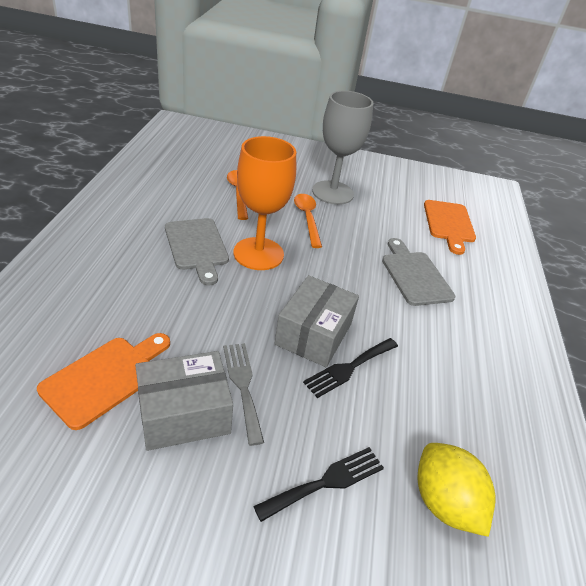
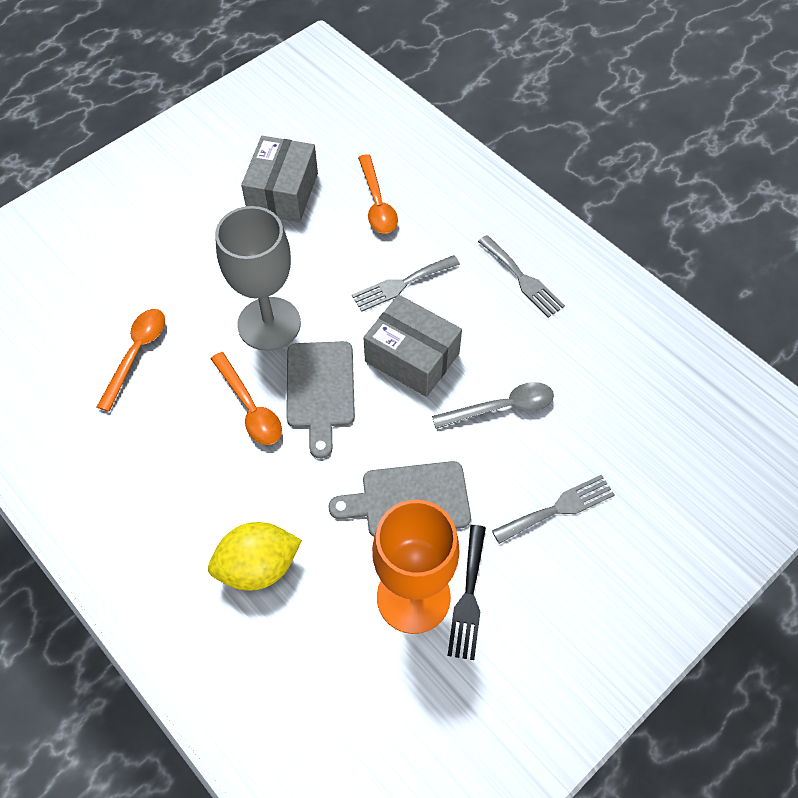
black fork: [253,447,384,522] [303,338,398,398] = 2 -> [447,525,486,660] = 1
grey fork: [223,343,264,446] = 1 -> [352,255,460,312] [478,235,565,318] [492,475,615,544] = 3
grey spoon: none = 0 -> [432,382,554,429] = 1
orange cutting board: [37,333,170,430] [424,200,476,255] = 2 -> none = 0
orange spoon: [227,170,248,220] [294,194,322,248] = 2 -> [97,309,165,412] [211,352,282,445] [358,154,398,234] = 3

